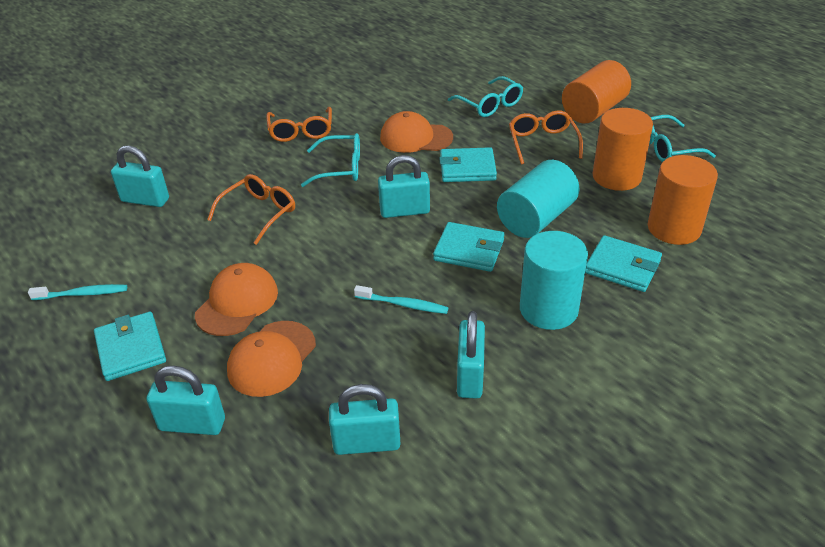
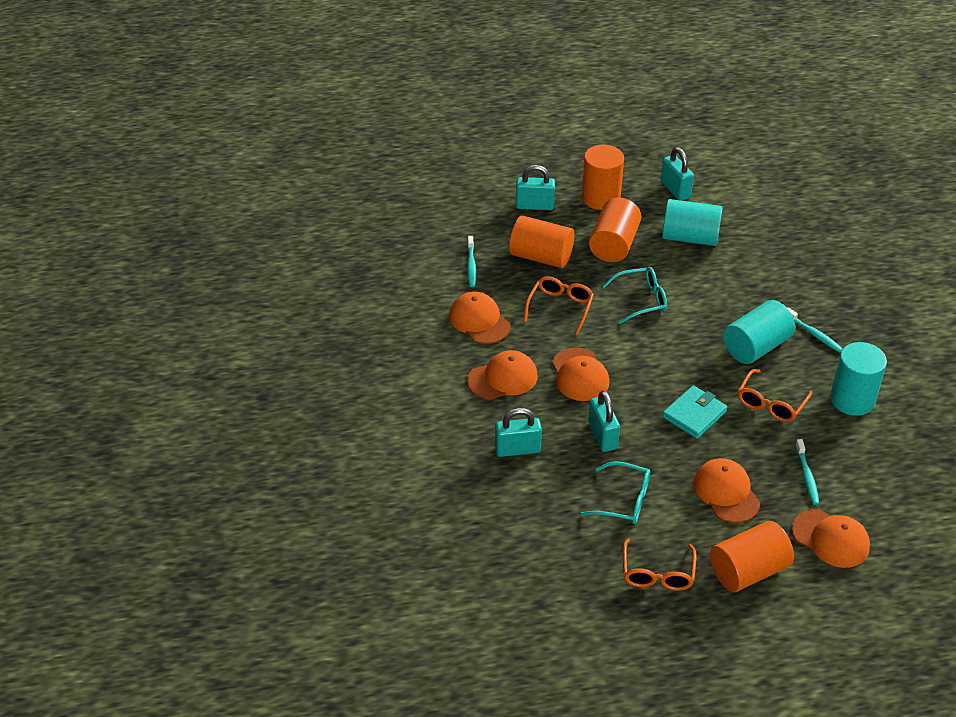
orange cap: [195,263,278,336] [227,321,316,397] [380,111,453,153] = 3 -> [449,291,510,344] [467,350,538,400] [552,348,609,401] [693,458,760,523] [792,509,870,568] = 5
orange cylinder: [562,60,631,124] [593,108,653,191] [647,155,718,245] = 3 -> [509,216,574,268] [582,145,624,210] [589,197,641,262] [710,521,794,592] = 4
turquoise cylinder: [497,160,579,238] [520,231,588,330] = 2 -> [662,199,723,246] [723,300,795,364] [830,342,887,416] = 3
turquoise glasses: [301,133,360,187] [448,76,523,117] [649,115,716,162] = 3 -> [581,461,650,524] [603,267,667,324] = 2
turquoise padlock: [111,145,169,207] [146,366,225,435] [329,384,401,455] [378,155,430,218] [457,311,485,399] = 5 -> [495,408,542,457] [516,165,555,210] [588,390,620,452] [661,147,694,201] = 4
turquoise toothbrush: [28,284,127,300] [354,285,448,314] = 2 -> [467,236,476,287] [787,307,843,353] [795,439,819,505] = 3
turquoise wallet: [94,312,166,381] [433,222,505,272] [439,147,497,182] [585,235,662,292] = 4 -> [663,385,727,439] = 1

